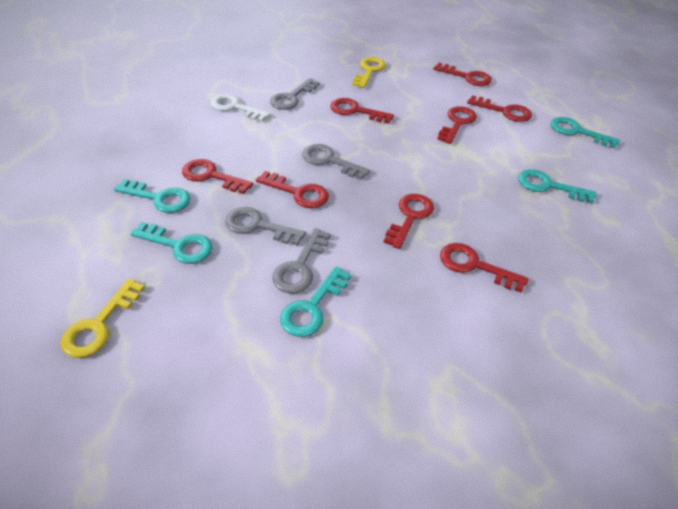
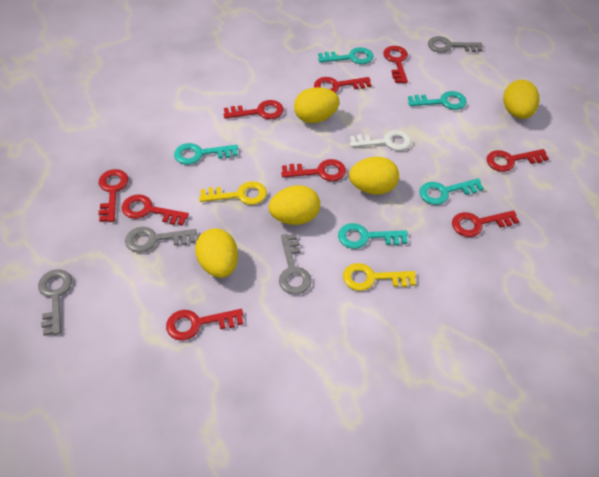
red key: [182,159,253,194] [256,171,329,208] [330,98,394,124] [384,194,434,249] [433,63,492,86] [437,106,477,144] [440,243,529,292] [467,95,532,122] = 8 -> [99,169,128,222] [122,194,189,225] [166,309,243,341] [223,100,284,119] [281,159,346,181] [314,77,371,93] [383,46,408,83] [452,210,519,237] [487,149,549,172] = 9
yellow egg: none = 0 -> [195,228,238,278] [269,185,320,225] [294,87,340,123] [349,157,399,195] [503,80,539,119] = 5

